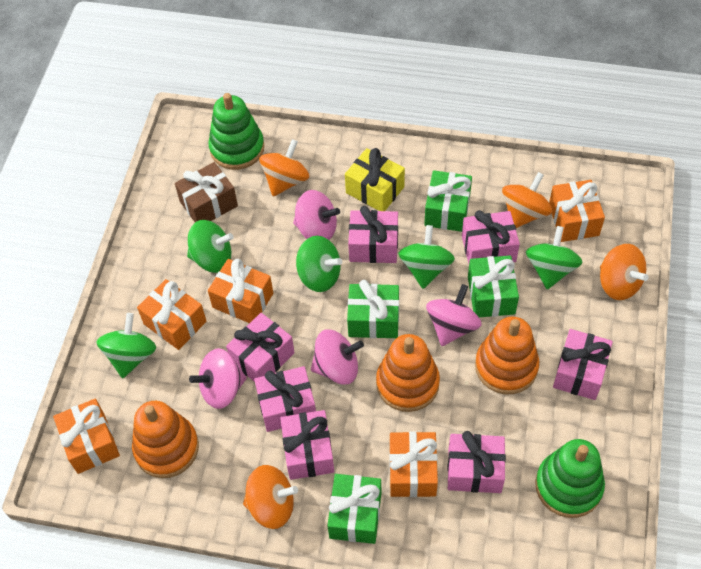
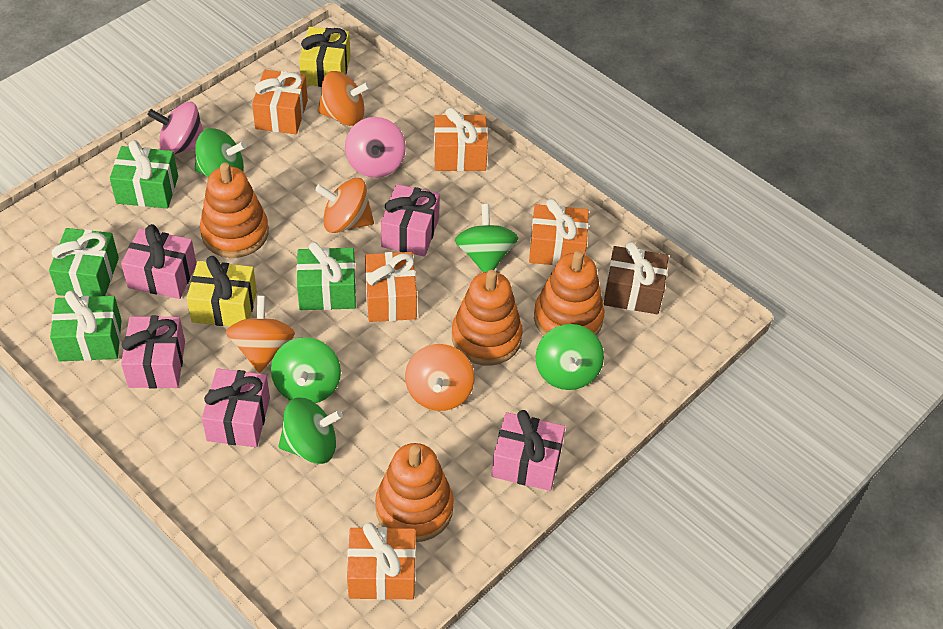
green stacking toy: [208,93,264,170] [535,439,605,518] = 2 -> none = 0
orange stacking toy: [132,401,199,478] [376,334,440,412] [475,316,539,394] = 3 -> [200,162,269,258] [375,443,454,542] [452,270,523,366] [534,251,604,336] = 4
pink gift: [226,313,295,382] [254,366,316,432] [280,410,334,480] [348,206,398,263] [447,431,506,493] [462,210,520,264] [553,329,613,400] = 7 -> [121,224,197,299] [121,316,185,389] [202,368,270,447] [381,184,440,257] [492,410,565,491] = 5
pink spinning top: [189,348,247,409] [293,190,340,240] [311,330,364,385] [426,284,482,346] = 4 -> [148,102,203,154] [345,117,406,178] = 2
yellow gift: [345,148,405,211] = 1 -> [187,256,257,326] [299,27,351,87] = 2

